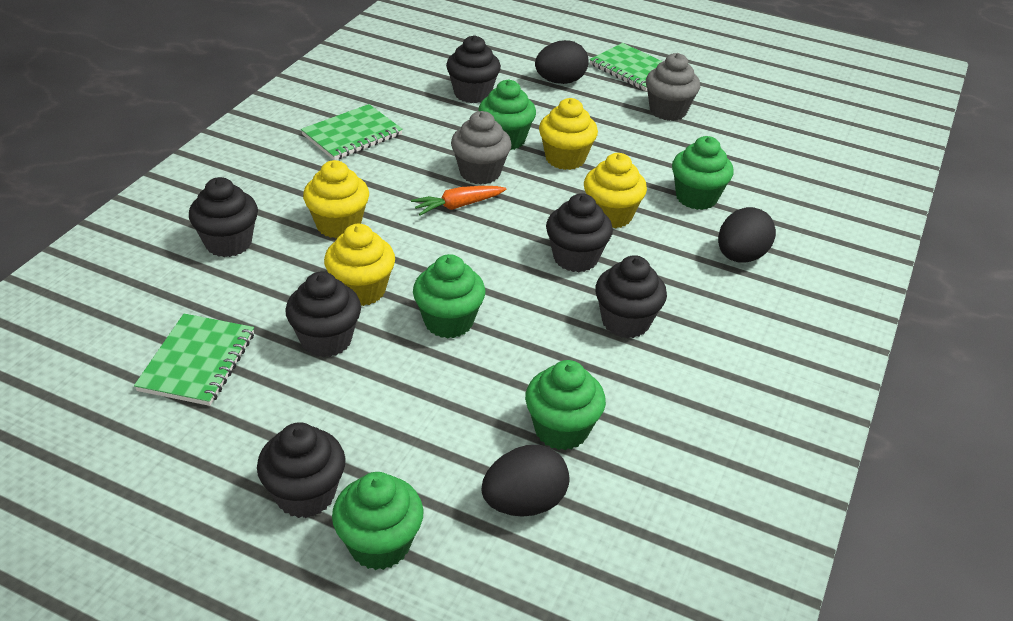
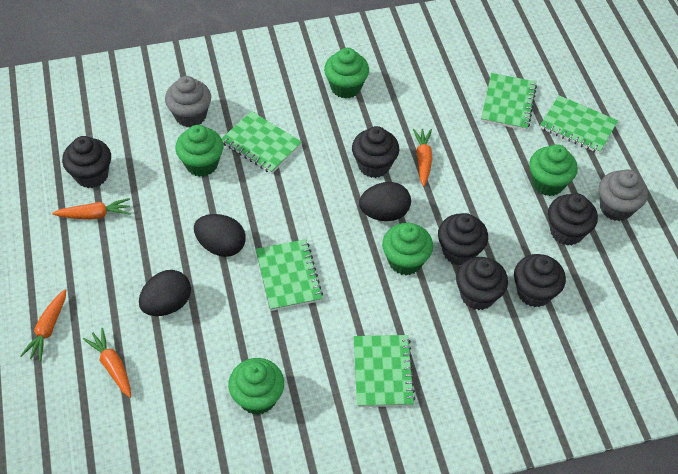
green notebook: [134,314,254,406] [301,104,403,160] [590,43,663,91] = 3 -> [221,111,302,174] [256,239,323,311] [354,335,416,407] [481,73,537,130] [540,95,618,154] = 5
orange carrot: [411,186,506,216] = 1 -> [20,289,66,362] [52,198,131,219] [83,328,131,398] [413,129,432,187] = 4
yellow cupcake: [303,160,369,238] [324,224,395,306] [539,98,598,170] [584,153,647,228] = 4 -> none = 0

